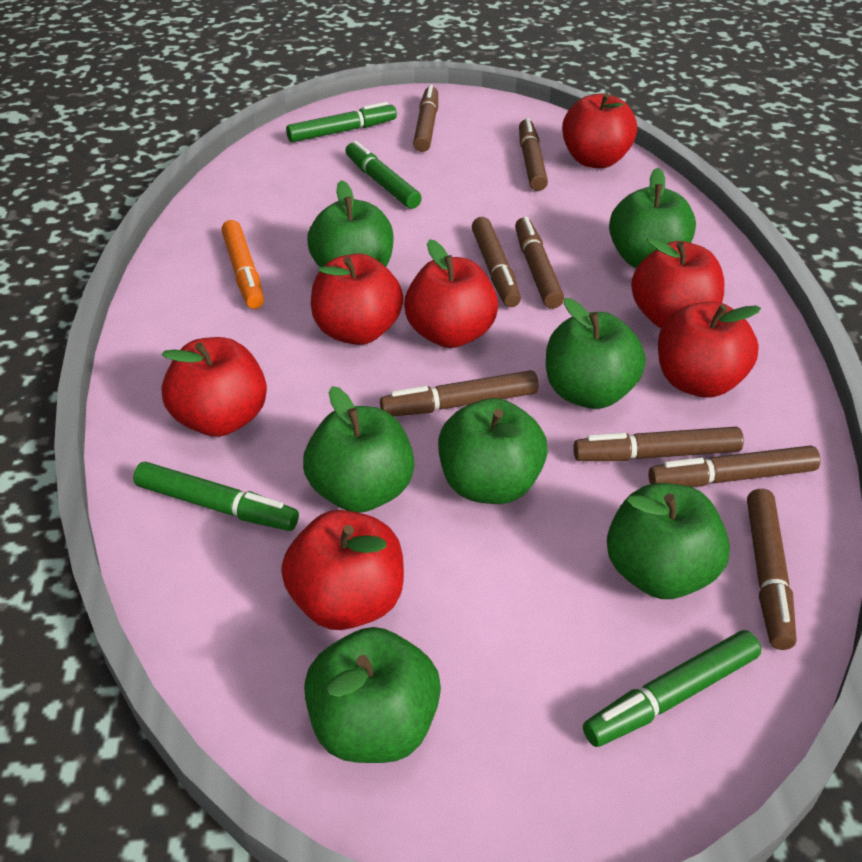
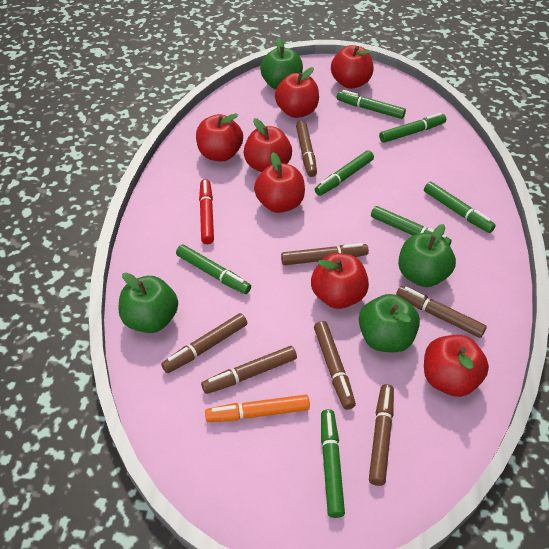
brown marker: [380,370,539,416] [413,85,438,152] [472,217,521,307] [515,217,564,309] [519,118,548,191] [573,427,744,461] [649,445,820,487] [747,489,796,650] = 8 -> [161,313,247,373] [201,346,297,394] [281,243,369,265] [296,121,317,177] [314,321,356,410] [369,384,394,486] [396,286,487,338] = 7
green apple: [303,386,415,513] [304,627,441,763] [307,180,394,267] [438,398,548,504] [546,298,646,409] [607,483,730,599] [609,168,696,268] = 7 -> [119,272,178,333] [260,38,303,90] [359,294,420,352] [398,224,456,287] = 4
green marker: [133,462,299,531] [286,102,397,142] [345,141,422,209] [583,630,761,747] = 4 -> [176,244,251,294] [315,150,374,196] [321,409,345,518] [337,90,406,119] [371,206,452,246] [379,113,446,143] [424,182,496,233] = 7
red marker: none = 0 -> [199,179,214,244] = 1

